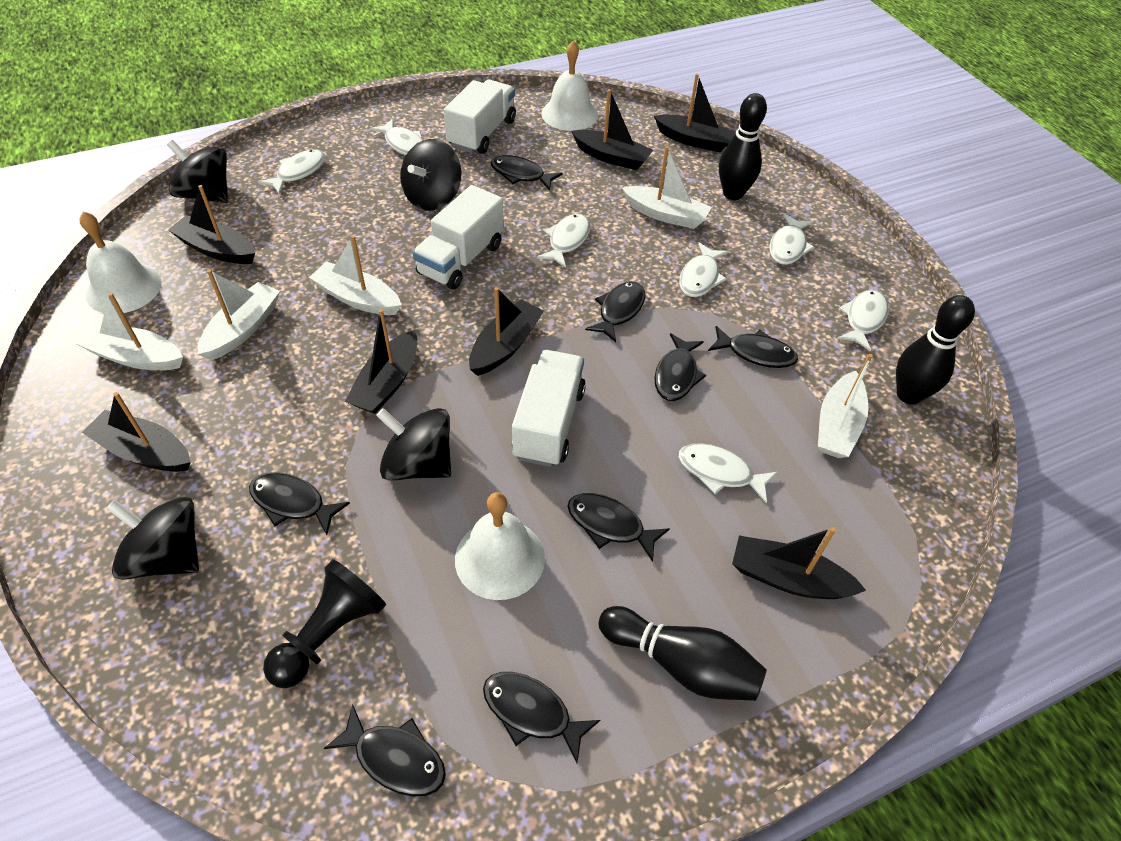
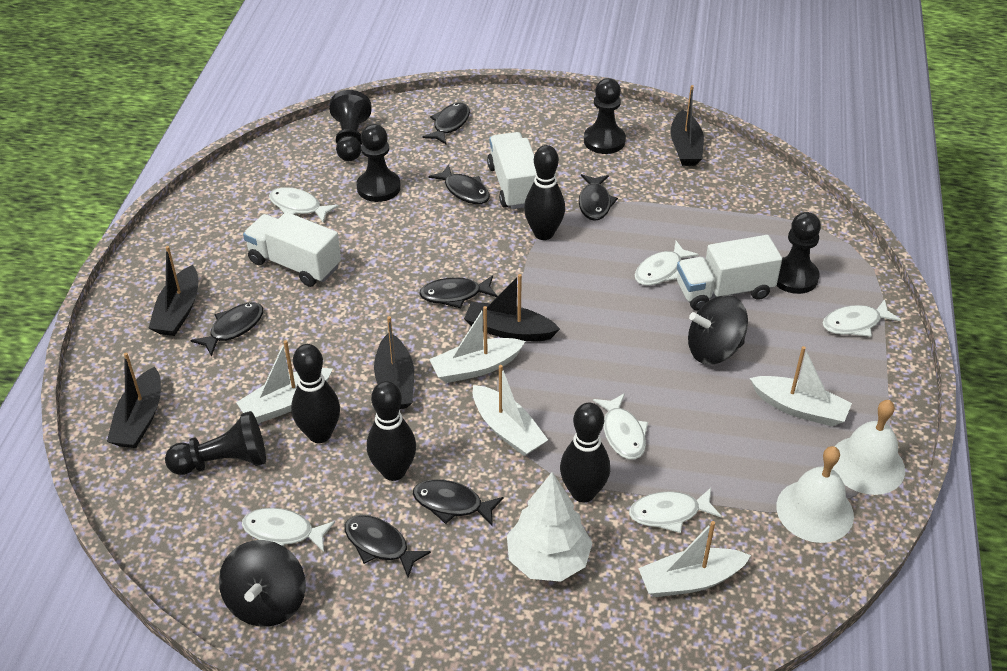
black boat: [82,392,191,472] [168,185,255,264] [345,309,418,414] [469,287,544,376] [571,89,653,170] [654,74,736,152] [732,527,866,599] = 7 -> [107,352,161,448] [149,246,198,336] [374,316,414,409] [464,274,560,341] [671,85,704,166] = 5
black bowling pin: [598,606,767,701] [719,93,767,200] [896,295,975,405] = 3 -> [291,344,340,443] [367,381,416,481] [524,145,565,240] [560,402,610,502] = 4
black fish: [249,472,350,535] [324,705,446,796] [483,672,600,763] [491,155,562,191] [567,493,670,562] [585,281,645,342] [654,333,706,401] [708,326,798,368] = 8 -> [190,302,263,357] [344,515,431,577] [413,479,504,527] [419,275,498,308] [422,103,470,145] [428,164,490,204] [579,174,618,221] = 7
black pawn: [263,559,386,688] = 1 -> [165,411,266,475] [329,90,372,161] [357,124,401,202] [584,78,626,154] [776,212,821,294] = 5
black spinning top: [106,497,199,580] [167,140,228,203] [376,408,451,481] [400,139,462,211] = 4 -> [219,540,306,627] [688,295,748,365] = 2
white bell: [80,211,162,313] [455,492,545,600] [542,41,598,131] = 3 -> [776,446,854,543] [832,400,905,495] = 2
white fish: [258,149,325,195] [370,118,423,156] [537,214,591,268] [679,242,728,297] [679,443,778,503] [769,213,815,265] [837,290,889,352] = 7 -> [242,508,335,552] [269,187,339,223] [593,393,648,460] [629,488,722,533] [635,241,699,285] [823,299,901,337] = 6
white tree: none = 0 -> [507,472,593,582] = 1

